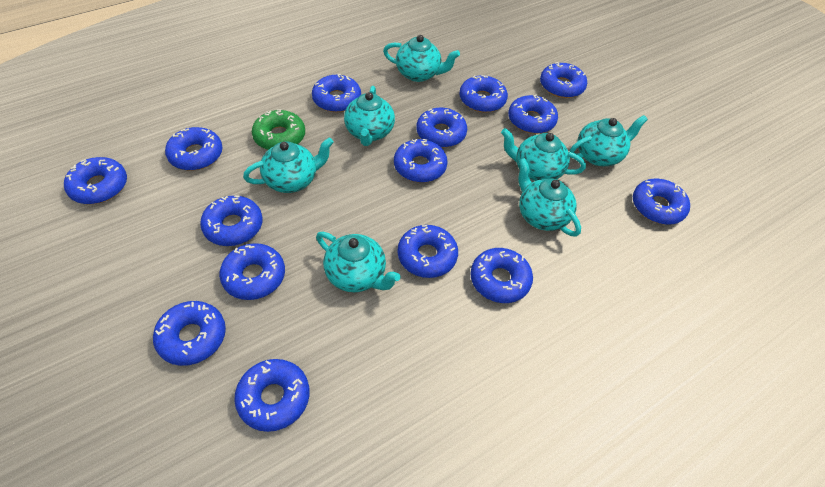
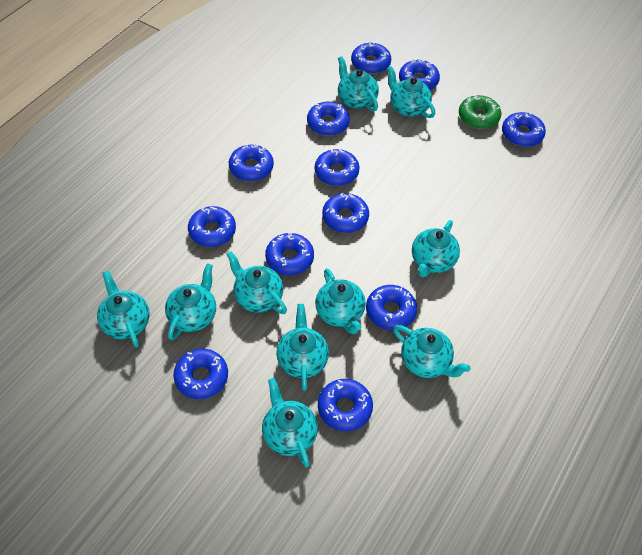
blue donut: [64,157,127,204] [153,301,226,366] [165,127,223,171] [200,195,263,246] [219,243,285,300] [234,359,310,432] [312,74,361,112] [394,139,448,183] [398,225,458,278] [416,107,467,148] [459,75,508,113] [470,248,533,303] [508,94,558,134] [540,62,587,98] [633,179,690,225] = 15 -> [173,349,228,399] [188,206,236,247] [229,144,274,181] [265,233,314,275] [307,102,350,136] [315,149,360,186] [318,379,373,431] [322,193,369,233] [351,42,391,74] [366,285,417,330] [399,59,440,90] [502,112,546,147] = 12
turquoise teapot: [243,137,334,193] [316,232,400,292] [344,86,395,146] [383,35,460,82] [501,128,586,181] [518,158,581,237] [570,115,648,166] = 7 -> [97,271,149,348] [165,263,216,340] [226,252,287,314] [262,378,318,468] [276,304,329,391] [315,268,366,334] [338,56,379,111] [387,66,435,118] [393,325,470,378] [412,220,460,278] = 10

